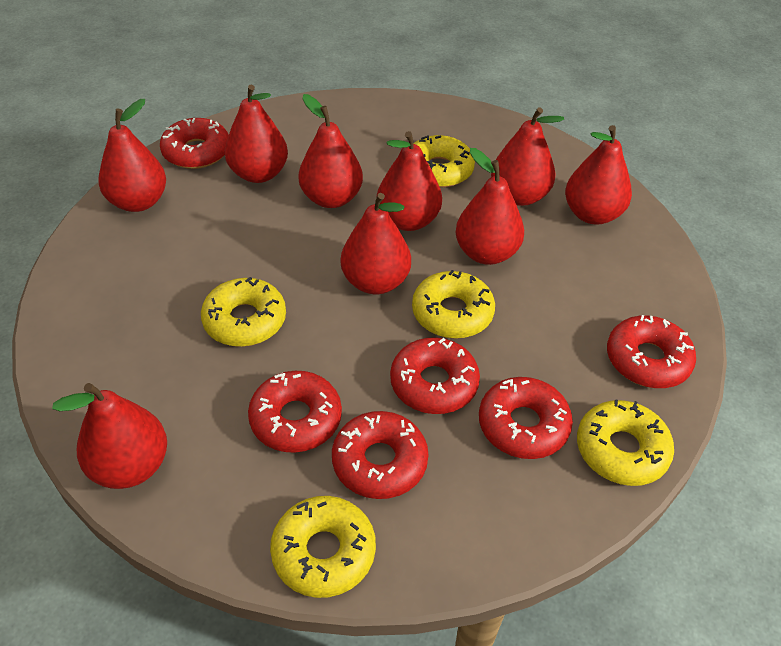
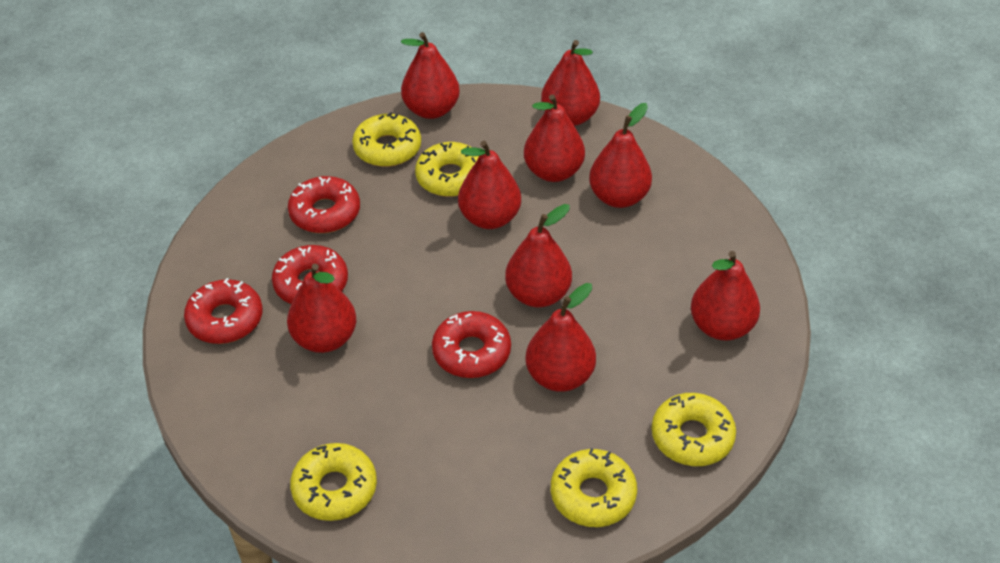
red donut: [160,118,229,169] [248,371,342,453] [332,411,429,499] [390,337,480,414] [479,377,573,459] [607,315,696,388] = 6 -> [184,278,263,344] [272,245,348,304] [288,176,360,233] [432,311,511,378] = 4

